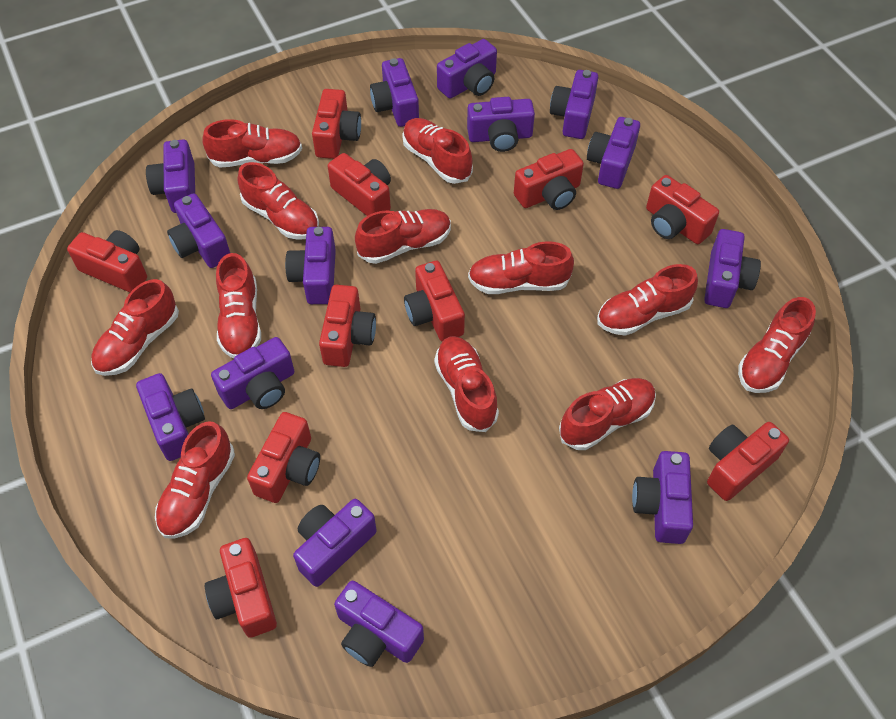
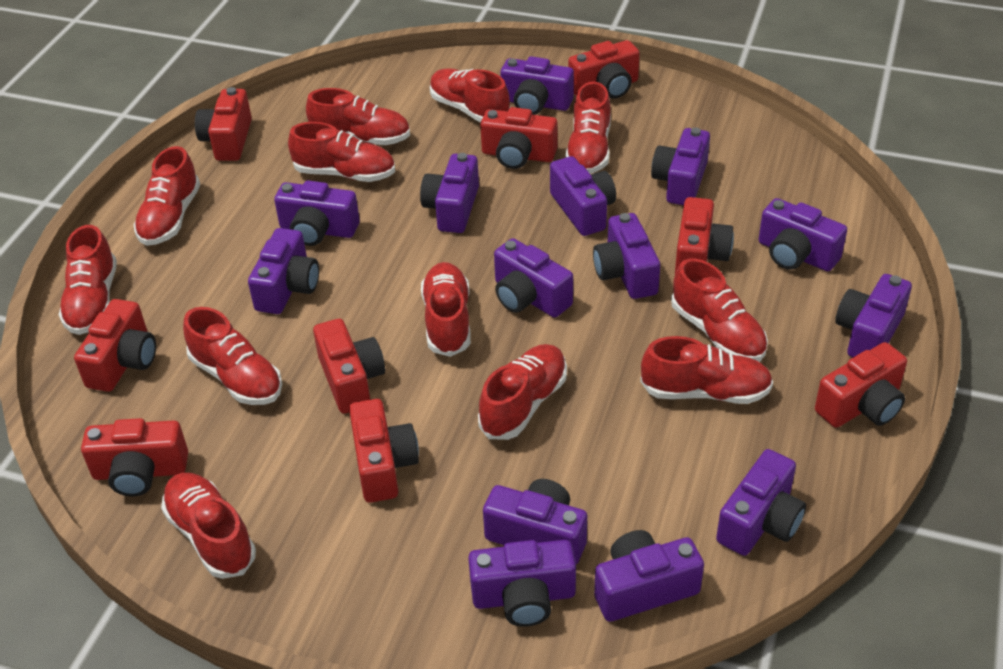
red camera: [67,230,147,292] [205,538,277,638] [247,412,320,503] [312,89,361,159] [319,285,376,367] [328,153,391,216] [404,261,465,342] [514,149,584,210] [646,175,719,244] [707,422,789,501] = 10 -> [74,299,156,392] [81,418,188,496] [195,87,252,161] [313,319,385,414] [349,399,419,503] [480,107,557,169] [568,40,640,99] [675,197,734,273] [815,342,907,428] = 9

